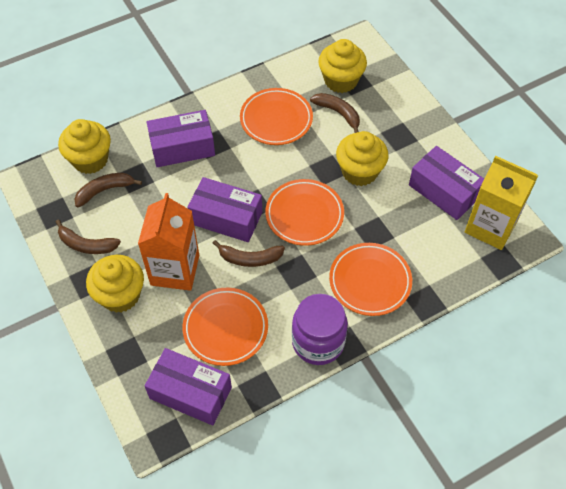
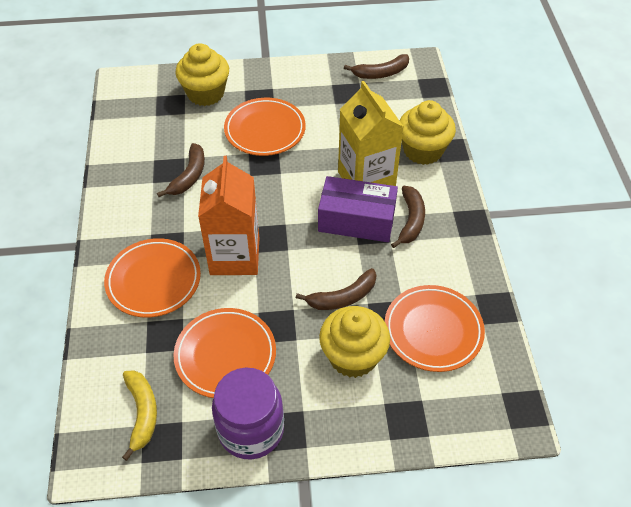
purple box: [145,348,232,426] [146,110,215,167] [187,177,262,242] [409,146,484,220] = 4 -> [318,176,398,242] = 1
yellow banana: none = 0 -> [122,370,157,461] = 1
yellow cupcake: [58,119,111,174] [86,255,144,313] [318,39,367,93] [336,131,388,186] = 4 -> [175,43,229,106] [319,306,390,378] [400,100,456,165] = 3

